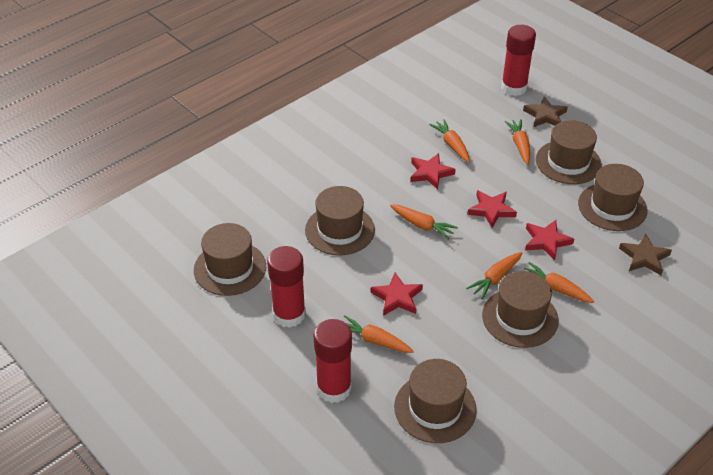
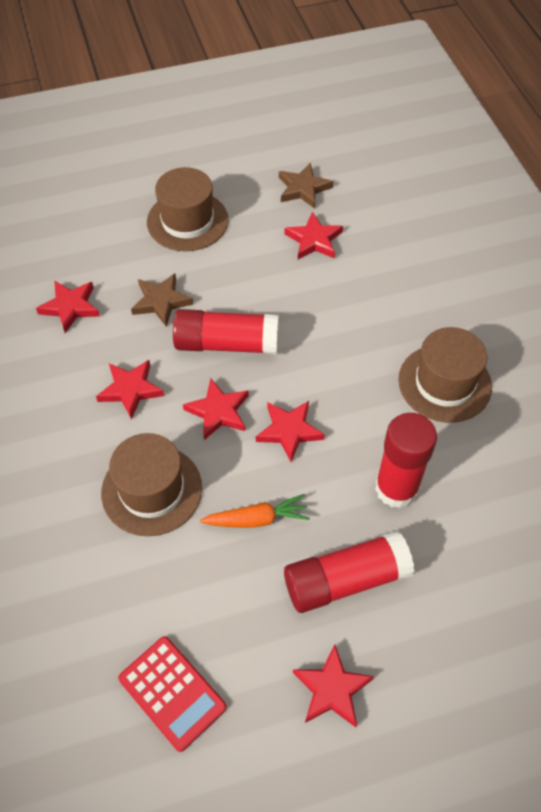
brown hat: [194,223,266,296] [305,186,375,256] [394,359,477,443] [482,271,559,348] [536,120,602,184] [578,164,648,231] = 6 -> [101,433,202,536] [147,167,228,251] [398,327,492,423] = 3
orange carrot: [344,315,414,353] [390,204,458,240] [429,119,470,162] [466,252,522,299] [504,119,530,165] [524,262,594,303] = 6 -> [200,494,310,528] = 1
red calculator: none = 0 -> [118,636,227,752] = 1
red star: [371,273,423,316] [410,153,456,189] [467,190,517,228] [525,220,574,260] = 4 -> [36,281,100,333] [96,360,164,419] [183,378,249,440] [256,401,325,462] [285,212,343,259] [293,644,374,727] = 6

